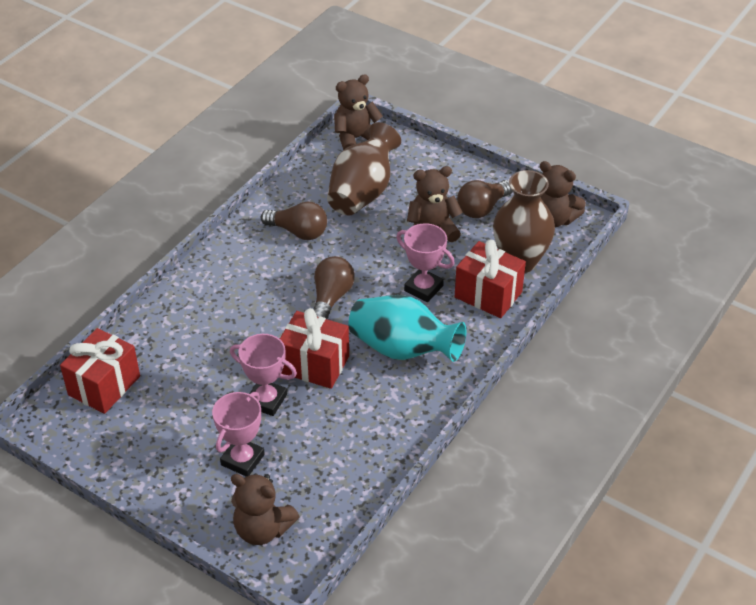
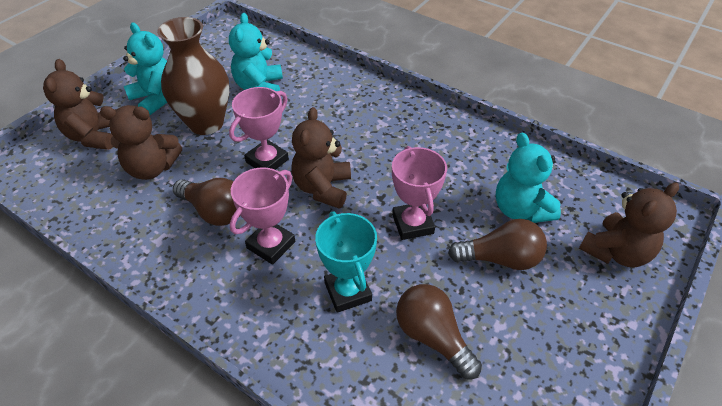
brown vase: [327,122,401,215] [493,170,555,273] = 2 -> [157,17,229,135] = 1
red gift: [60,328,140,414] [280,308,349,389] [455,240,526,318] = 3 -> none = 0
turquoise teddy bear: none = 0 -> [123,23,167,116] [229,13,283,91] [496,133,561,223] = 3
turquoise trophy: none = 0 -> [315,211,377,313] = 1
turquoise vase: [348,295,466,362] = 1 -> none = 0

